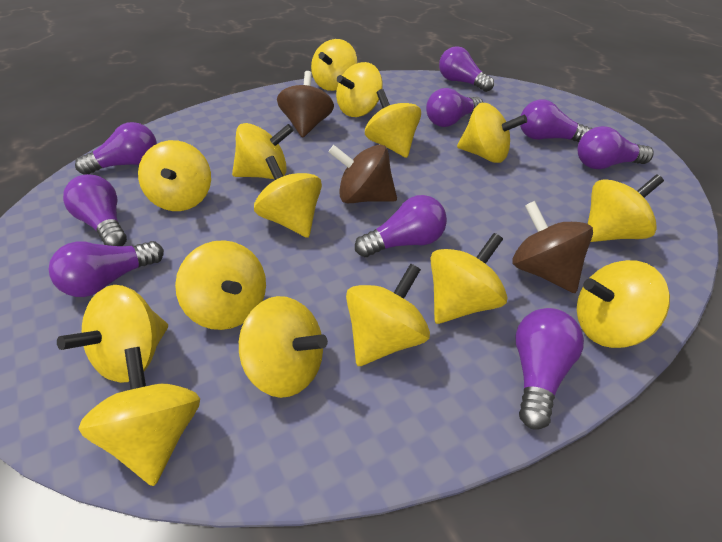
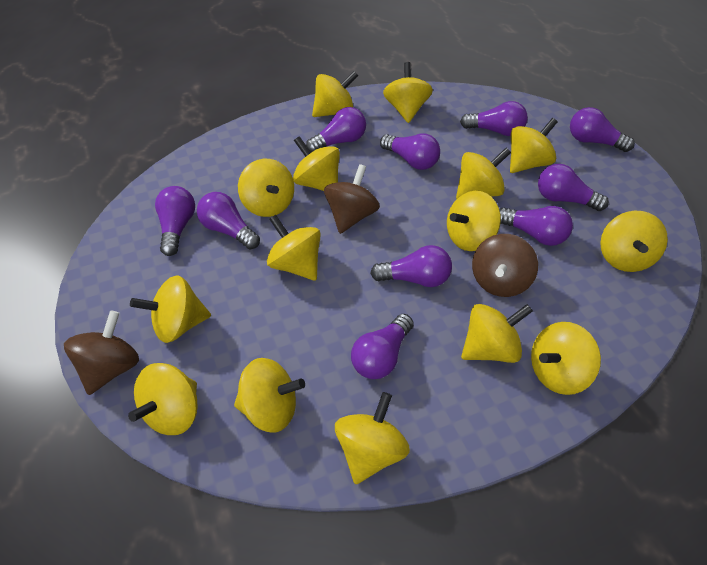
purple light bulb: [49,241,164,297] [63,174,127,246] [75,122,157,175] [355,195,447,257] [426,88,483,127] [439,46,494,92] [516,308,584,430] [520,99,592,143] [577,126,654,169] = 9 -> [155,186,195,256] [197,192,260,250] [306,107,366,153] [351,314,414,379] [370,245,452,287] [380,134,440,170] [460,101,528,136] [499,206,573,246] [538,164,609,211] [570,107,635,152] = 10

